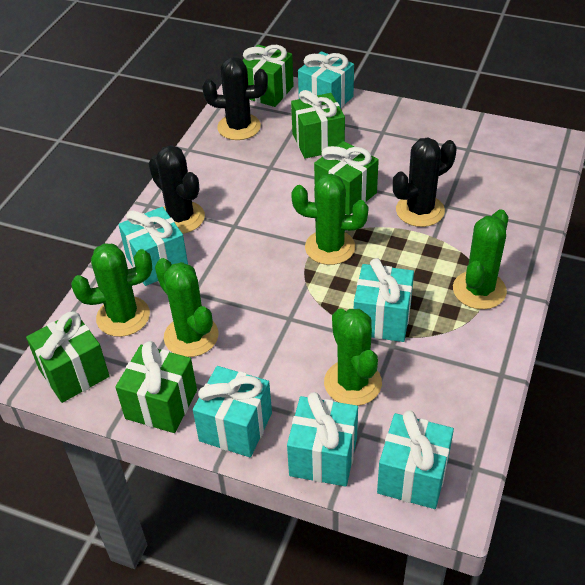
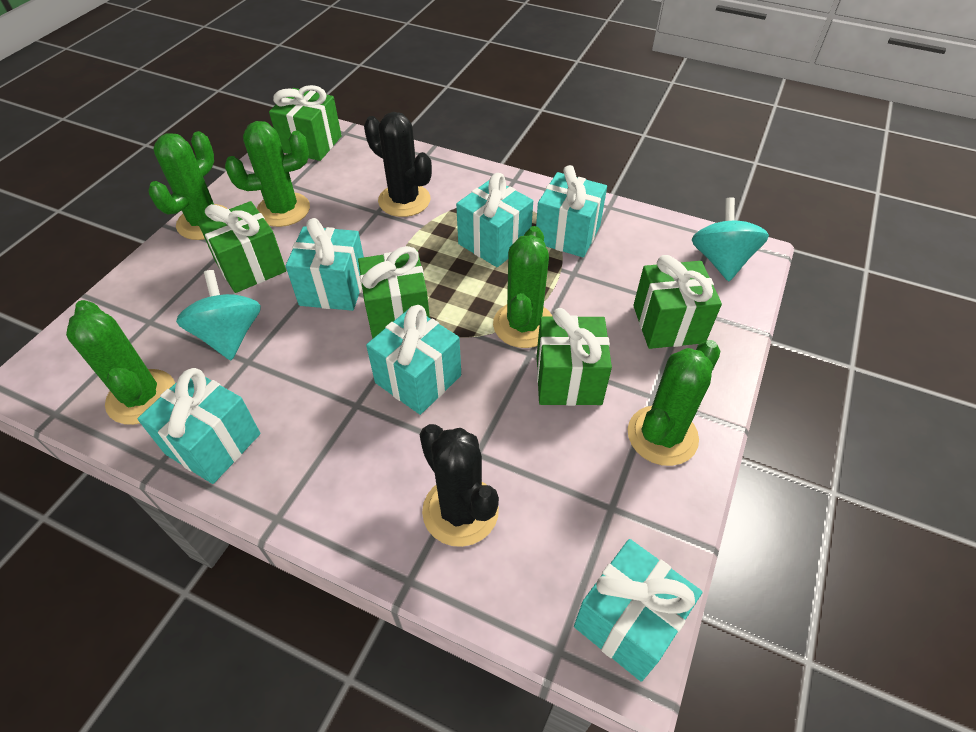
black cactus: [149,145,205,234] [202,57,268,140] [393,138,457,227] = 3 -> [364,112,432,217] [420,424,499,547] = 2
turquoise spinning top: none = 0 -> [176,270,261,360] [692,197,769,281] = 2

